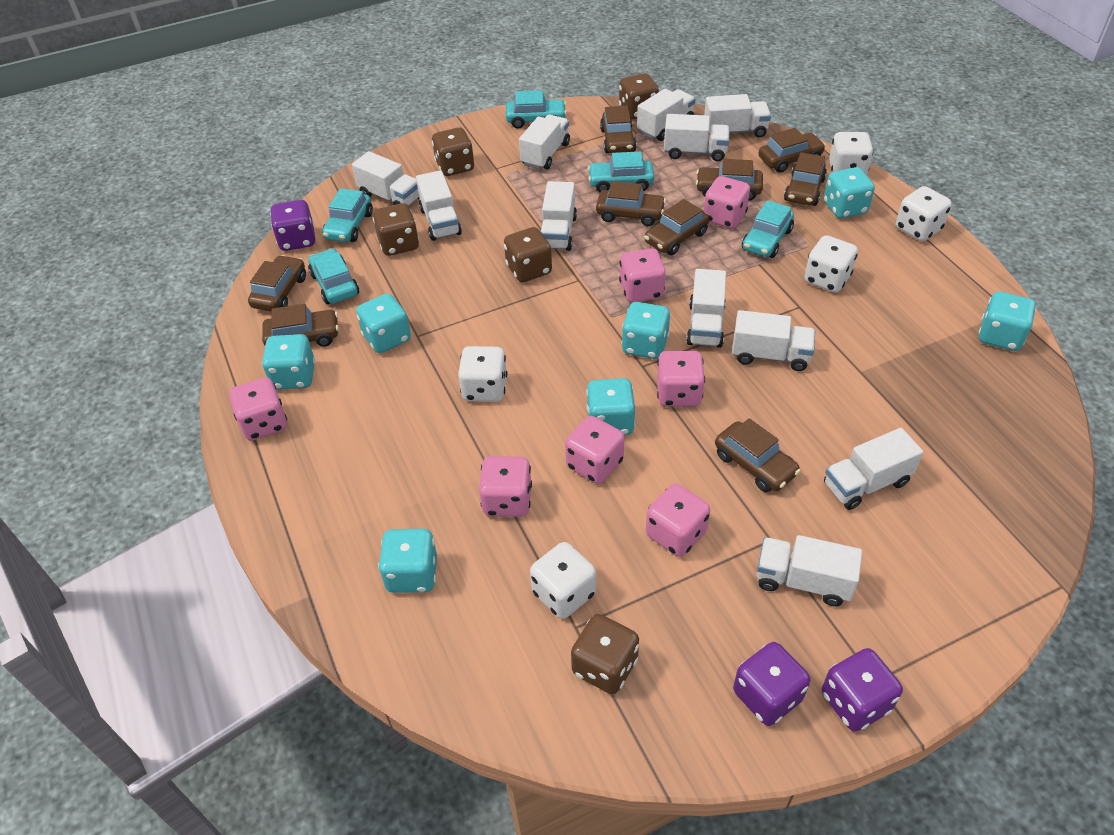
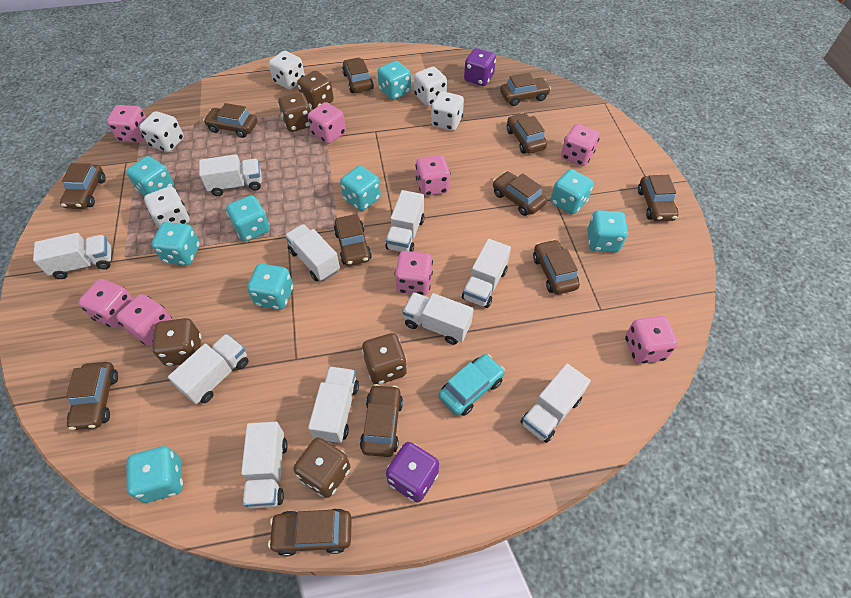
brown car: [248,255,306,311] [262,304,339,347] [596,181,666,226] [600,106,637,153] [644,199,709,255] [696,159,763,201] [715,418,801,492] [759,128,826,173] [784,152,827,206] = 9 -> [60,163,106,209] [66,362,118,430] [203,103,257,138] [268,508,352,556] [334,214,372,266] [342,57,374,93] [360,384,403,457] [493,171,547,216] [500,72,551,106] [507,113,547,154] [533,239,580,294] [638,175,678,221] = 12
pink dice: [229,377,287,441] [479,456,532,517] [565,416,624,484] [619,248,666,303] [646,484,710,557] [657,351,705,407] [703,176,750,229] = 7 -> [78,279,133,328] [107,105,146,143] [116,294,173,346] [308,102,346,144] [395,251,433,295] [415,155,450,196] [561,124,600,166] [625,316,678,364] = 8
purple dice: [270,200,315,251] [733,642,810,726] [822,648,903,731] = 3 -> [386,442,439,502] [464,48,496,86] = 2
turquoise car: [308,248,359,304] [322,188,373,242] [506,90,567,129] [588,152,654,192] [742,200,794,258] = 5 -> [438,354,505,416] = 1
turquoise dice: [262,334,315,390] [356,293,411,353] [378,529,437,593] [586,378,635,435] [621,302,670,359] [824,167,875,219] [978,291,1036,351] = 7 -> [126,156,174,196] [126,446,183,503] [151,222,200,266] [226,195,270,242] [247,264,293,310] [340,166,381,211] [377,61,411,100] [551,169,594,215] [587,210,628,252] = 9
white truck: [352,151,419,206] [416,170,462,241] [519,115,570,169] [541,181,577,251] [637,89,695,141] [664,114,730,161] [686,269,726,348] [704,94,771,138] [732,310,815,371] [757,535,862,606] [824,428,923,510] = 11 -> [33,233,111,279] [168,334,248,404] [199,154,262,196] [241,422,288,509] [285,224,340,282] [308,366,359,443] [386,190,425,252] [403,292,473,345] [462,239,511,308] [521,363,591,443] = 10

